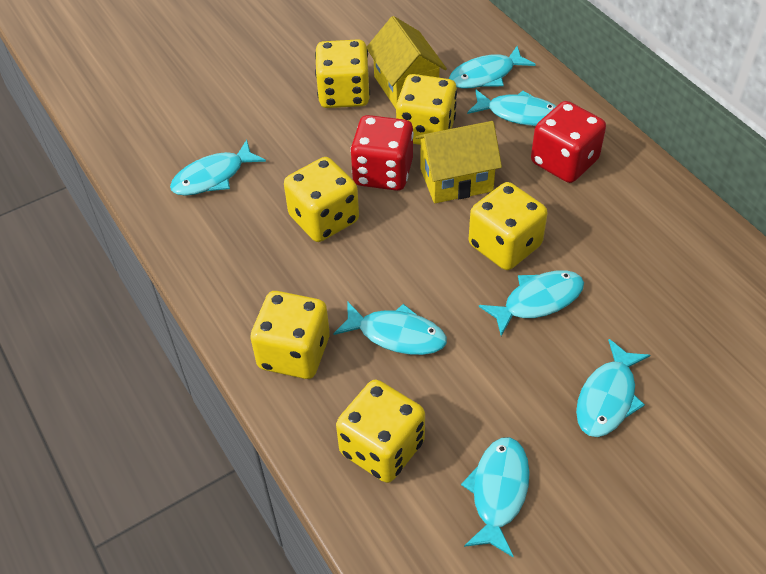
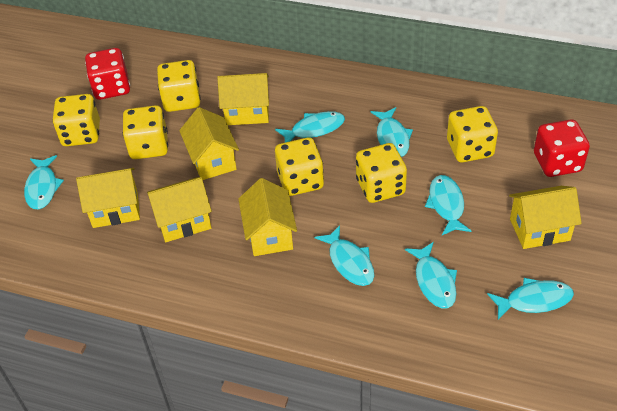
yellow house: [367,16,447,109] [415,121,502,203] = 2 -> [76,168,140,228] [147,177,212,242] [179,107,239,180] [217,73,269,125] [238,178,297,256] [509,186,582,249] = 6

